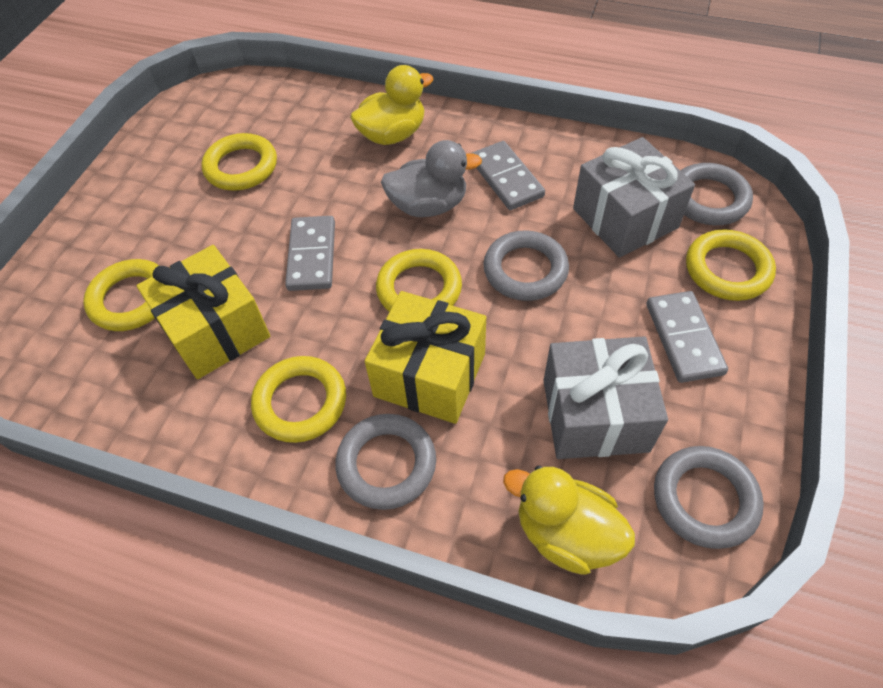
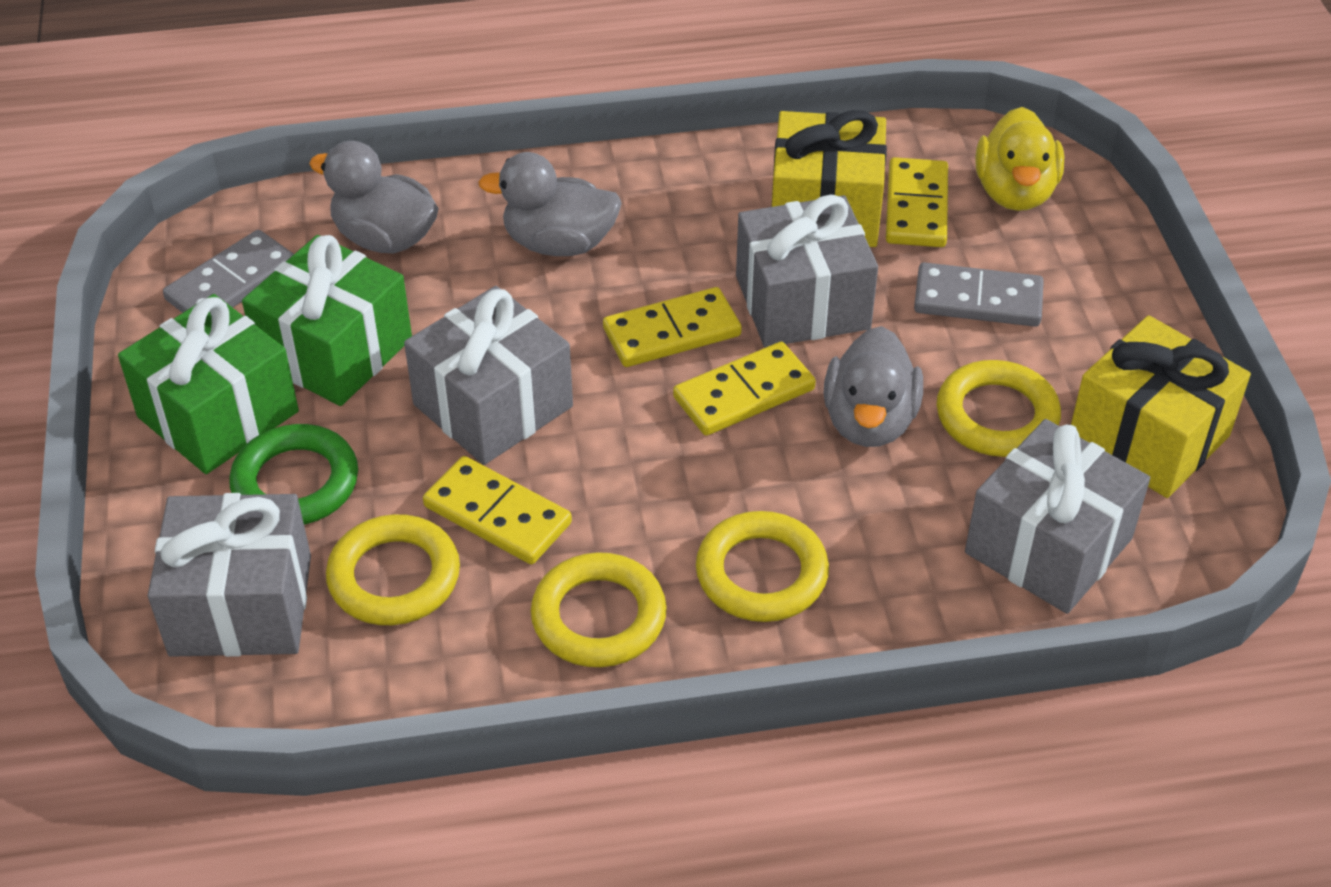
green gift: none = 0 -> [118,294,299,474] [242,235,412,406] = 2
green ring: none = 0 -> [229,424,358,525] = 1
grey domino: [285,216,335,291] [472,141,545,210] [646,291,728,383] = 3 -> [163,230,294,313] [914,262,1044,327] = 2
grey duck: [381,140,482,217] = 1 -> [309,141,439,253] [478,152,622,256] [824,326,923,447] = 3
grey gift: [543,337,668,459] [573,137,695,258] = 2 -> [148,493,311,657] [404,286,573,465] [736,195,878,347] [965,419,1150,614] = 4
grey ring: [335,414,436,510] [483,230,569,301] [654,446,764,549] [680,163,753,225] = 4 -> none = 0
yellow domino: none = 0 -> [423,456,572,564] [603,287,742,367] [673,342,816,436] [886,157,948,247] = 4
yellow duck: [350,65,434,145] [503,466,635,575] = 2 -> [975,107,1065,211] = 1
yellow ring: [83,259,159,331] [201,133,277,191] [251,356,346,443] [376,249,462,312] [686,229,776,301] = 5 -> [326,514,460,625] [531,552,667,667] [696,511,829,622] [937,360,1061,457] = 4

